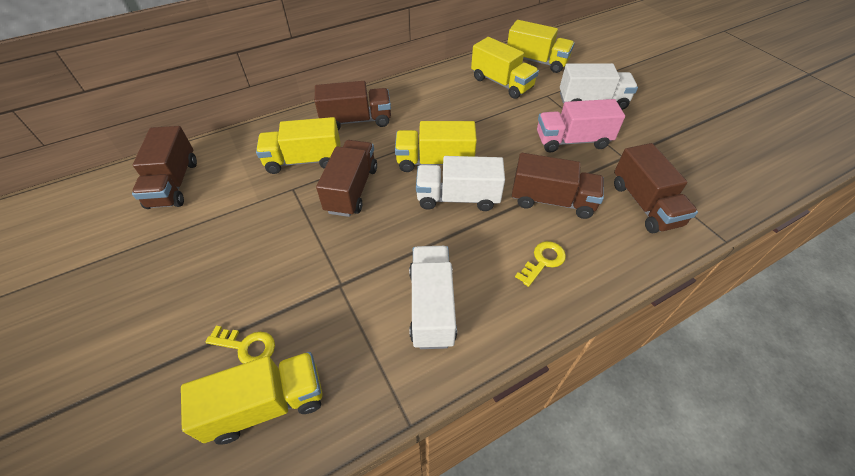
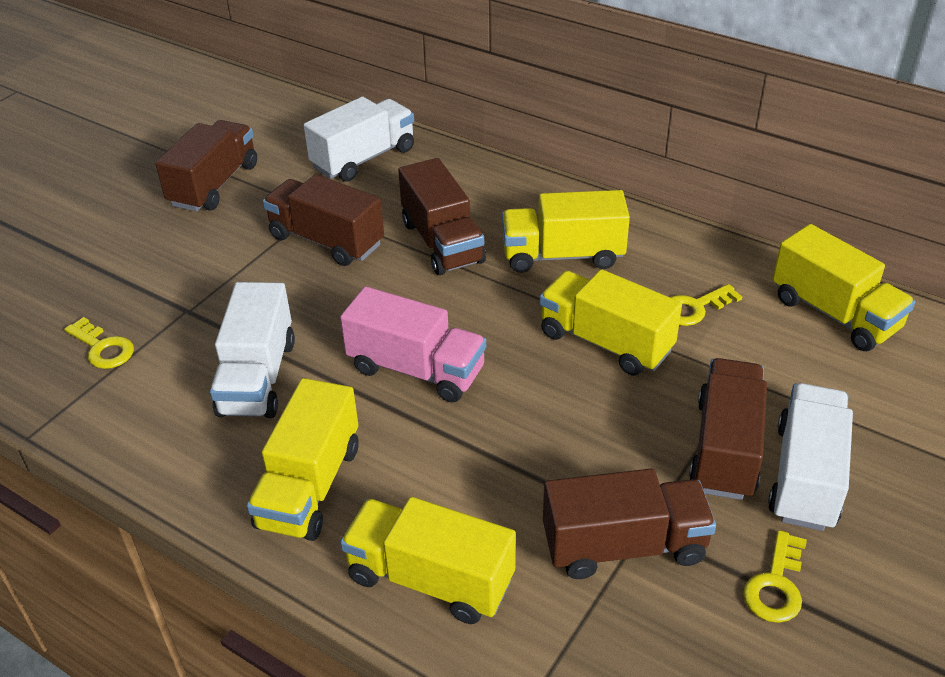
yellow key: [206,326,275,364] [515,241,566,287] = 2 -> [64,317,134,369] [670,284,742,326] [743,530,807,623] = 3

